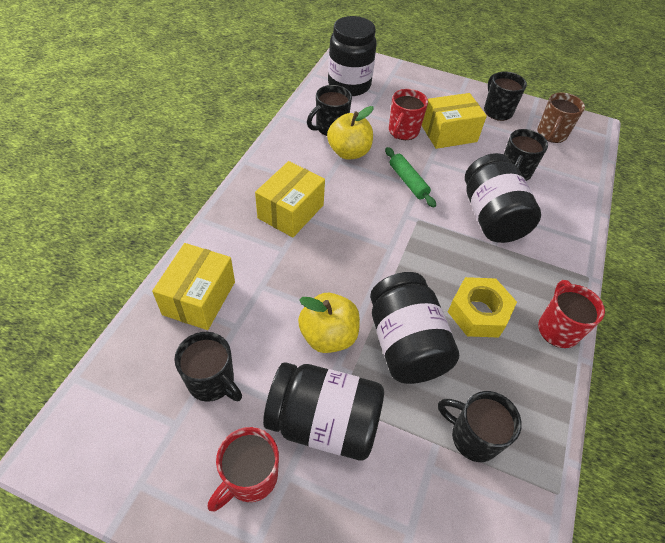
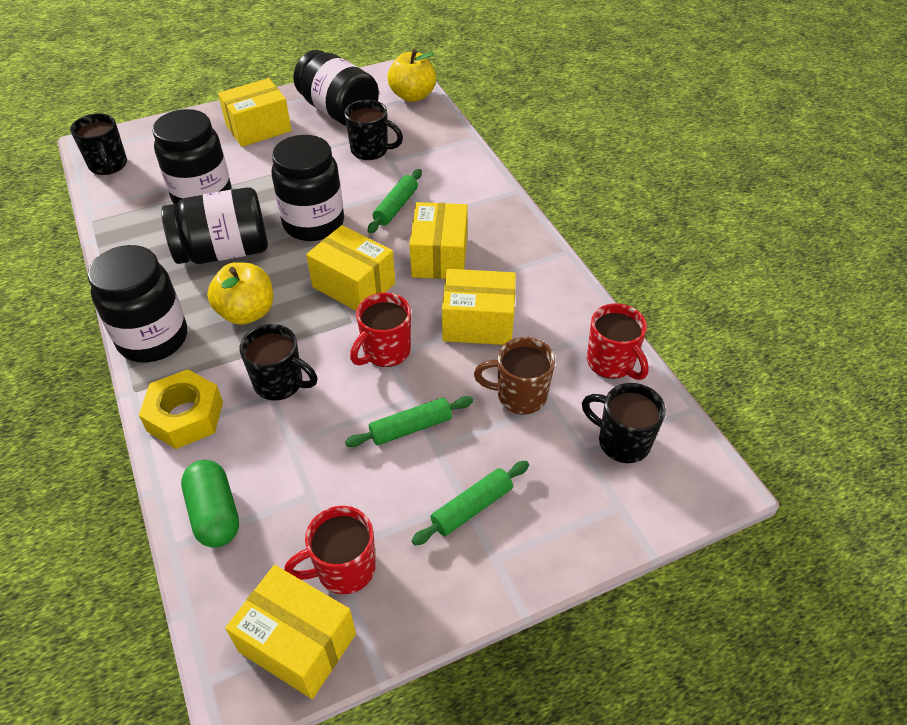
black jar: [263,362,384,460] [328,16,377,96] [370,272,459,384] [465,153,541,243] = 4 -> [87,245,187,363] [152,109,232,205] [161,187,268,264] [272,135,344,241] [293,50,379,126] = 5
black mug: [174,332,242,402] [307,85,352,136] [438,391,522,462] [484,71,527,121] [504,129,548,181] = 5 -> [70,113,127,175] [239,324,317,401] [344,100,403,160] [582,383,666,463] = 4
green capsule: none = 0 -> [181,460,239,548] = 1
green rolling pin: [385,147,436,208] = 1 -> [345,396,473,447] [367,169,422,233] [411,461,529,545] = 3
yellow box: [152,243,235,330] [255,161,325,237] [422,93,487,149] = 3 -> [218,78,292,147] [225,565,356,699] [306,225,395,311] [409,202,468,279] [442,269,516,345] = 5

